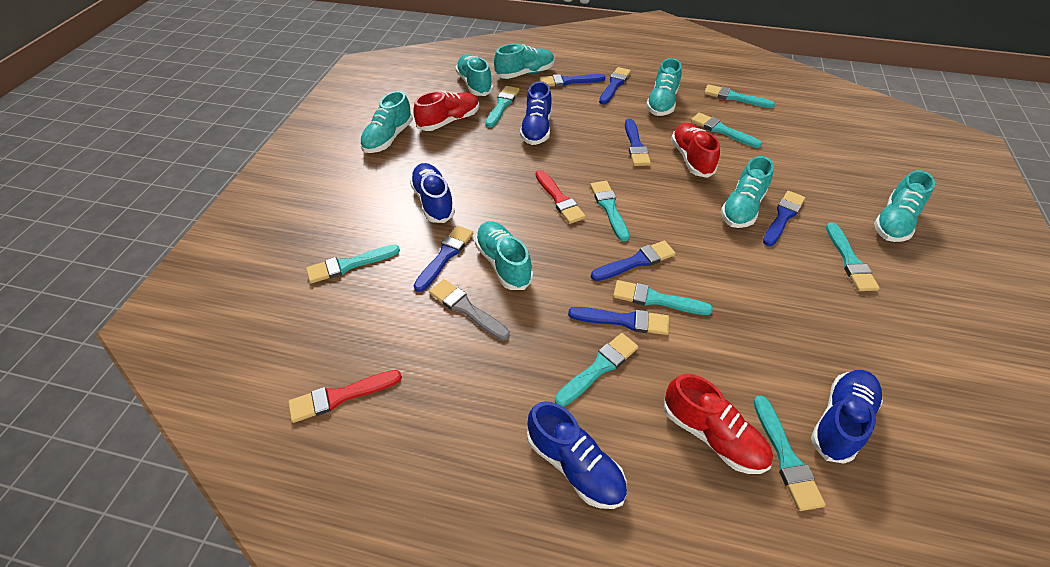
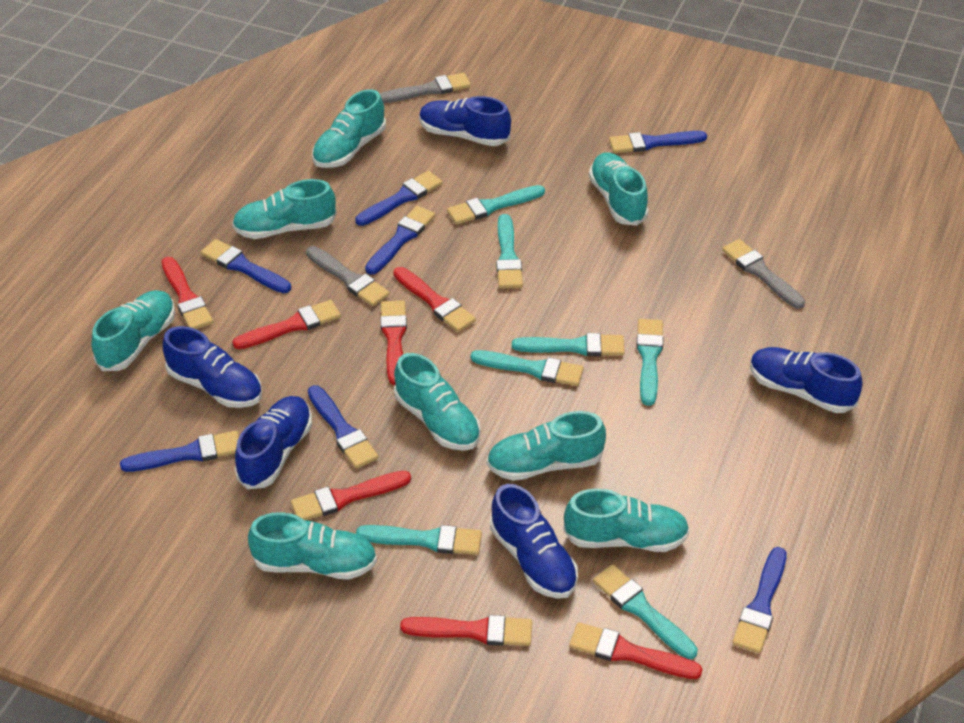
blue shoe: [410,163,455,223] [520,81,552,145] [527,401,627,509] [811,370,883,464] = 4 -> [163,326,262,408] [235,396,312,489] [419,96,511,146] [490,484,578,599] [750,347,862,413] = 5
grey brush: [429,279,510,341] = 1 -> [306,246,390,306] [380,73,471,103] [722,239,805,309] = 3
red brush: [288,370,402,423] [536,170,586,224] = 2 -> [162,257,213,329] [232,300,341,349] [291,471,411,520] [380,300,407,385] [393,267,476,332] [400,615,532,646] [569,622,703,679] = 7
red shoe: [413,91,479,131] [664,374,773,474] [671,123,720,178] = 3 -> none = 0
turquoise brush: [306,245,400,283] [485,86,519,128] [555,333,638,407] [590,181,629,242] [613,280,713,315] [691,113,762,148] [704,84,775,108] [753,395,826,511] [826,222,880,291] = 9 -> [356,525,482,555] [447,185,545,224] [471,350,584,386] [496,214,523,288] [512,333,625,356] [593,564,698,659] [636,319,663,406] = 7
turquoise shoe: [360,91,413,153] [455,54,493,96] [475,221,533,290] [494,44,554,79] [646,58,682,116] [721,156,774,228] [874,170,935,242] = 7 -> [91,290,175,371] [232,179,337,239] [248,512,377,580] [312,89,386,168] [394,353,481,451] [487,411,606,481] [563,488,690,552] [589,152,649,226] = 8

